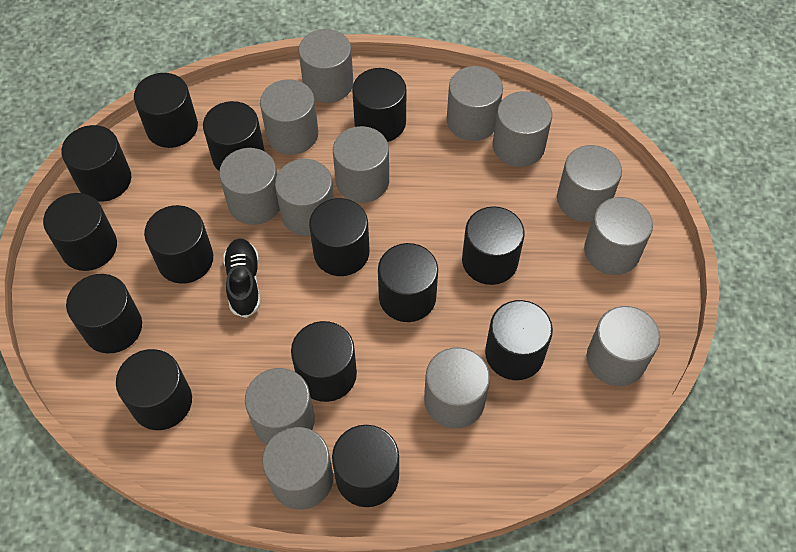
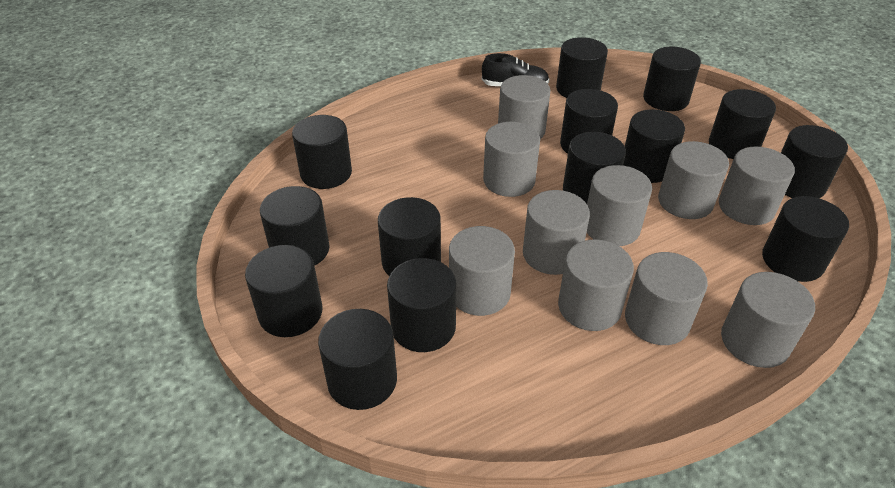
grey cylinder: [219,148,280,225] [245,368,315,445] [260,79,318,155] [262,427,333,509] [275,159,334,236] [298,29,353,103] [333,126,389,203] [424,347,490,428] [447,66,503,141] [493,91,552,167] [557,145,622,222] [584,197,653,275] [587,306,660,386] = 13 -> [449,226,515,316] [483,122,540,197] [498,75,551,139] [523,190,590,275] [558,239,634,331] [587,165,652,246] [625,252,708,345] [658,141,729,219] [719,146,795,225] [721,272,815,368] = 10

